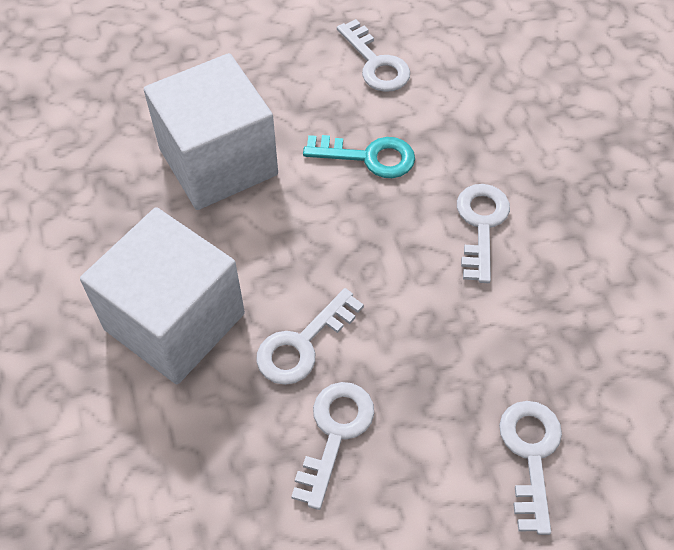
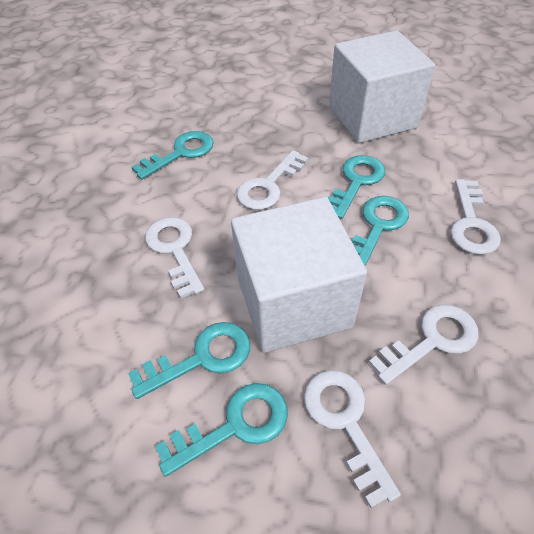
turquoise key: [303,135,415,178] = 1 -> [128,322,250,399] [132,131,214,180] [155,383,288,477] [328,155,385,219] [352,196,409,266] = 5

